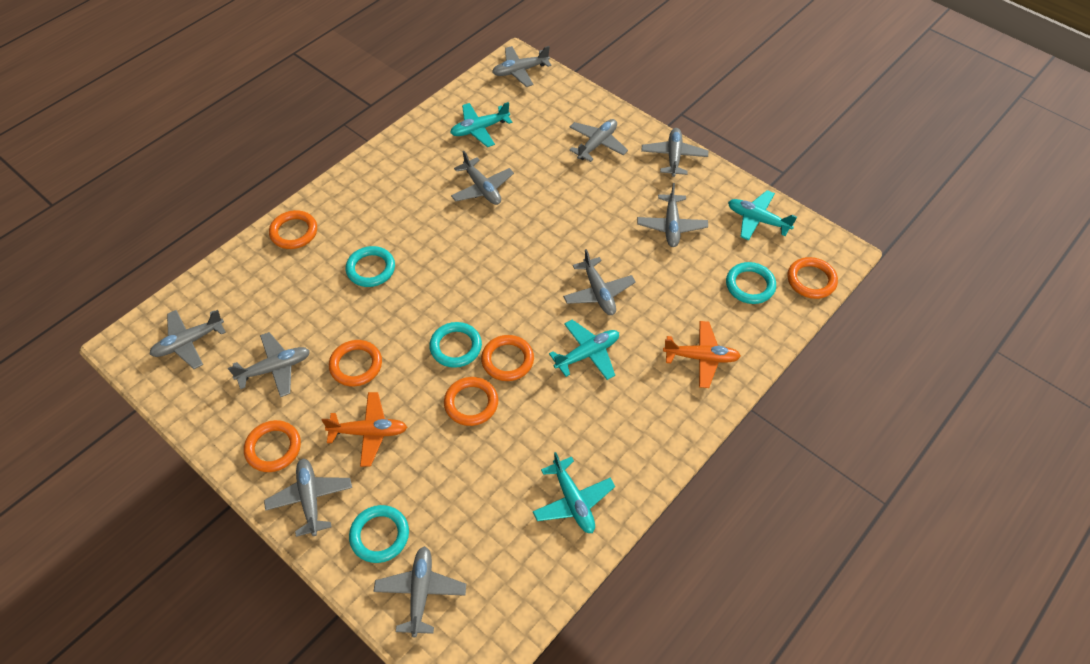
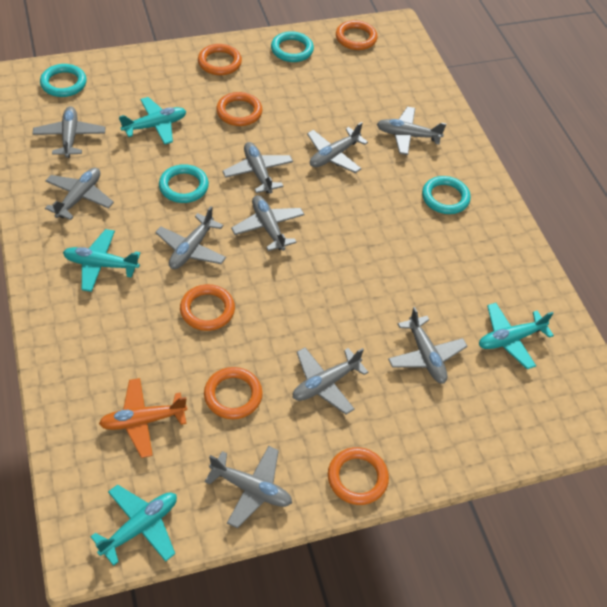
orange plane: [322,392,407,467] [663,321,741,388] = 2 -> [99,378,188,458] = 1

